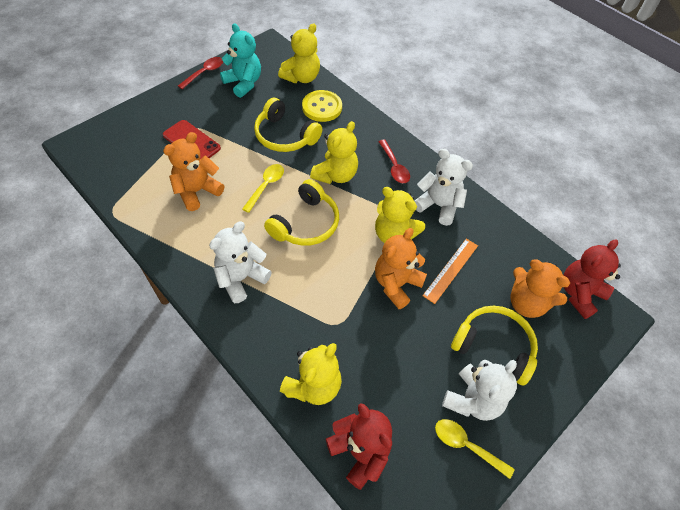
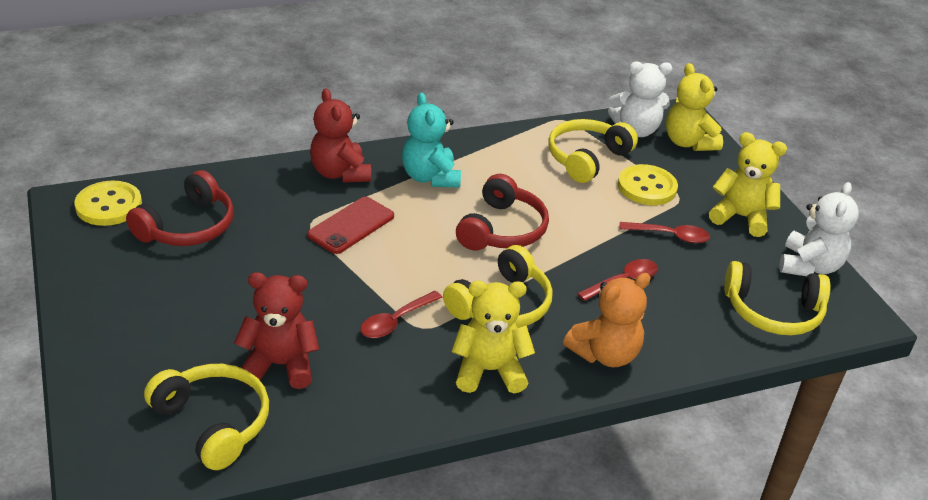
orange ruler: [422,239,478,304] = 1 -> none = 0
orange teddy bear: [163,132,224,211] [375,228,427,309] [511,259,570,318] = 3 -> [563,273,651,367] = 1
red headphones: none = 0 -> [126,170,234,246] [456,174,549,251] = 2
red spoon: [178,57,223,89] [378,139,410,183] = 2 -> [360,291,443,338] [577,259,658,301] [619,222,710,243] = 3
white teddy bear: [209,221,272,303] [414,149,473,226] [442,360,517,421] = 3 -> [608,61,672,137] [779,182,859,276] = 2
yellow button: [302,90,342,122] = 1 -> [74,181,142,226] [618,164,678,205] = 2
yellow headphones: [254,98,322,152] [264,179,339,246] [451,305,538,386] = 3 -> [144,364,269,470] [443,245,553,328] [548,119,638,183] [724,261,831,335] = 4
yellow spoon: [242,164,284,213] [435,419,514,479] = 2 -> none = 0
yellow teddy bear: [278,23,320,83] [280,343,342,405] [310,121,358,184] [375,187,425,243] = 4 -> [452,281,535,393] [666,63,723,151] [709,132,787,237] = 3

